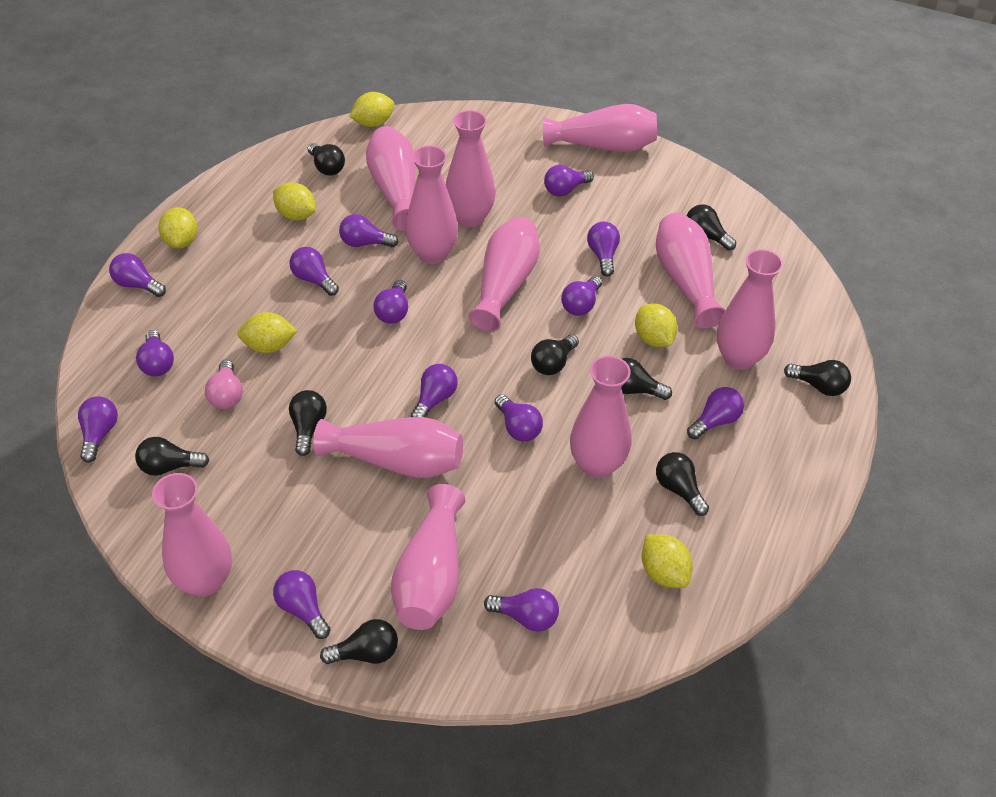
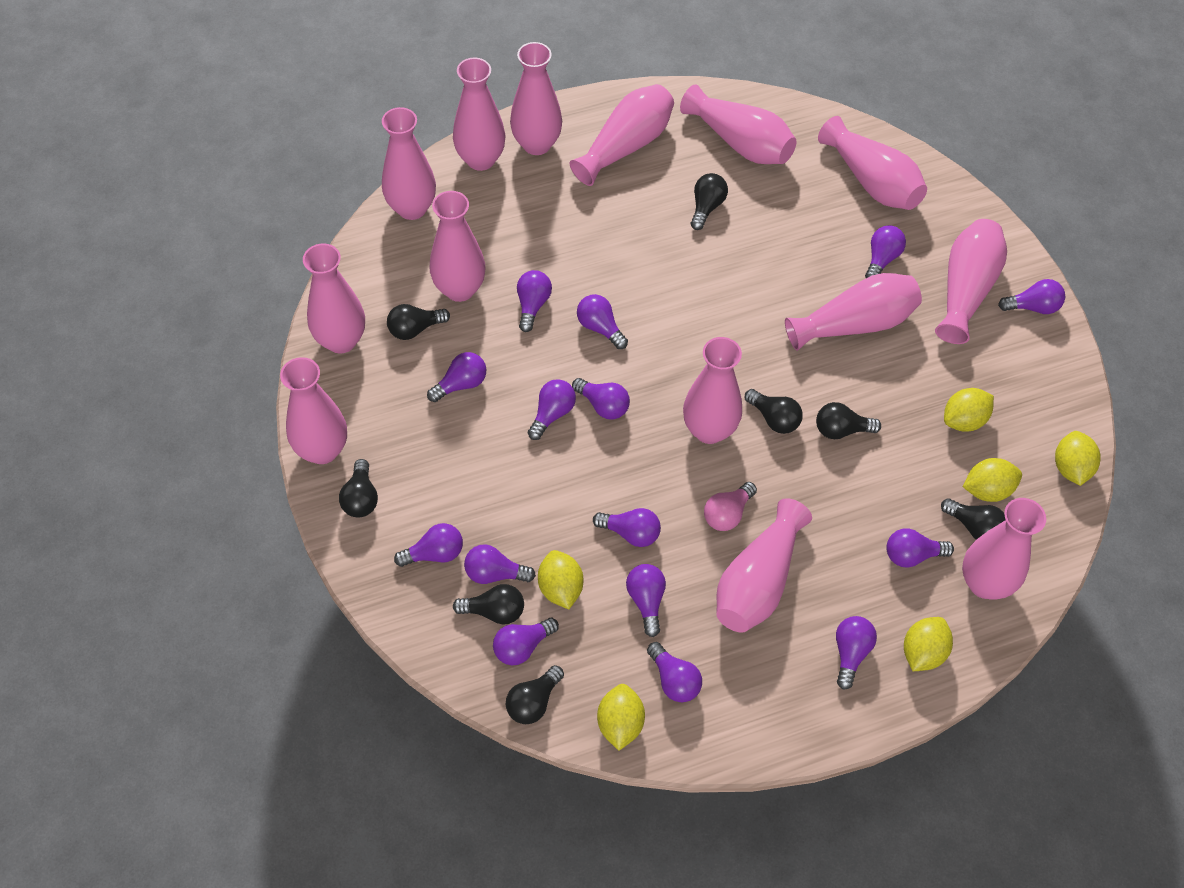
black light bulb: [135,437,209,476] [289,390,327,456] [307,143,345,175] [320,619,398,664] [531,334,579,375] [621,358,672,400] [656,452,709,516] [687,204,736,251] [784,360,851,396] = 9 -> [339,459,378,517] [387,304,450,340] [453,584,524,625] [506,665,564,724] [691,173,728,230] [745,389,803,434] [816,402,881,439] [941,498,1005,539] = 8
pink vase: [152,473,232,597] [313,417,463,478] [366,126,416,231] [391,484,465,630] [406,146,458,264] [446,110,495,227] [468,217,540,332] [543,104,657,152] [570,356,631,478] [656,212,725,329] [717,249,783,370] = 11 -> [280,357,347,464] [303,243,365,353] [382,107,436,220] [430,191,486,302] [453,58,506,171] [510,42,562,155] [569,84,674,186] [680,84,797,164] [683,337,742,444] [716,498,812,633] [785,273,922,351] [818,116,927,210] [935,219,1007,344] [962,498,1046,600] = 14
purple light bulb: [78,396,118,463] [109,253,166,297] [136,330,174,376] [273,570,331,639] [289,247,339,296] [339,214,399,247] [373,280,408,324] [411,364,458,417] [484,588,559,632] [495,394,543,442] [544,165,594,197] [561,276,602,316] [587,222,620,277] [687,387,744,439] = 14 -> [394,523,463,567] [427,352,486,402] [464,544,536,584] [493,618,559,665] [517,270,552,332] [528,379,576,440] [572,378,630,420] [577,294,628,349] [593,508,661,547] [626,564,666,637] [647,642,702,702] [836,616,877,690] [865,225,906,278] [887,528,954,568] [998,279,1065,314] = 15

